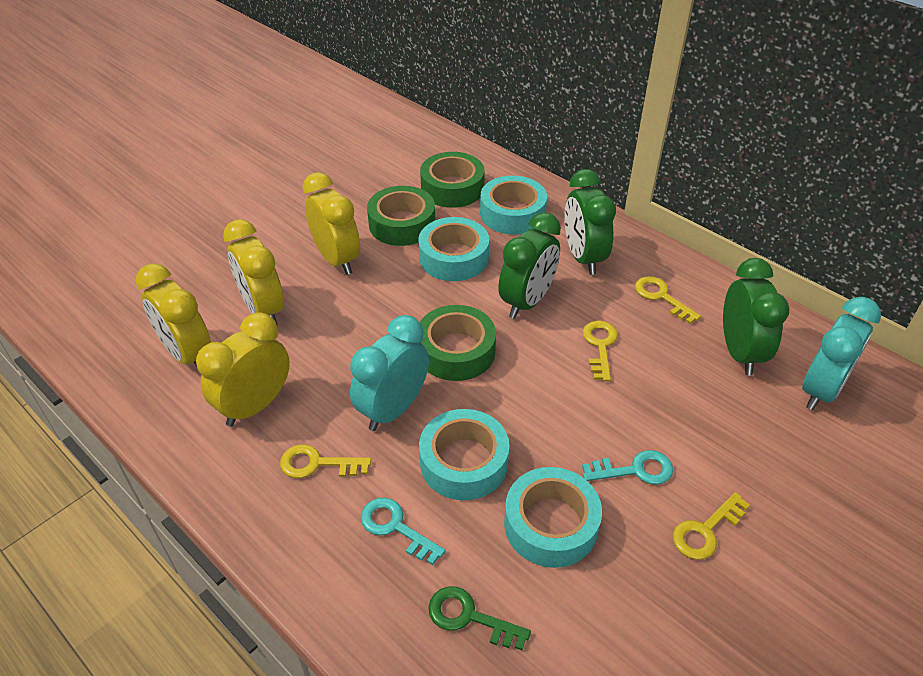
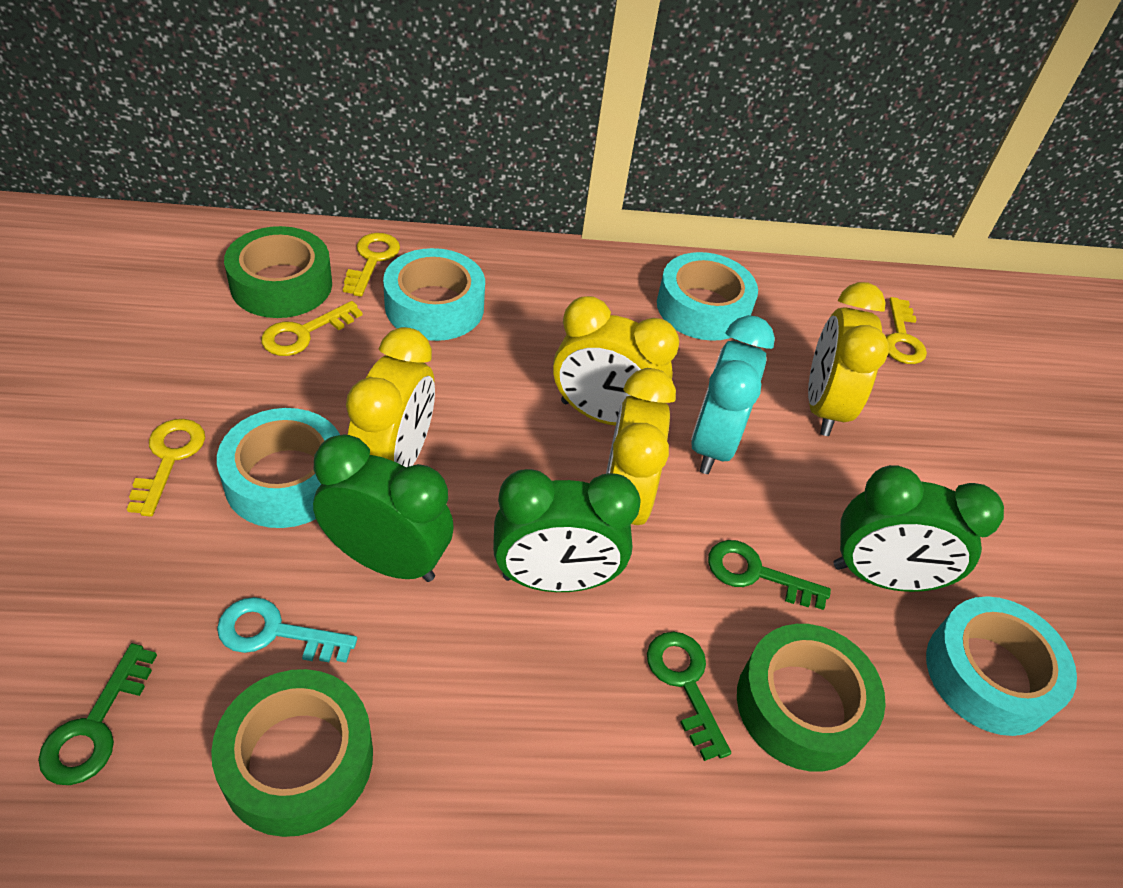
green key: [428,586,531,650] = 1 -> [38,643,157,785] [647,632,731,761] [708,540,831,610] = 3
turquoise clock: [350,315,429,431] [802,297,881,410] = 2 -> [691,315,775,474] = 1
turquoise key: [361,497,446,565] [582,450,673,485] = 2 -> [217,597,357,663] = 1

